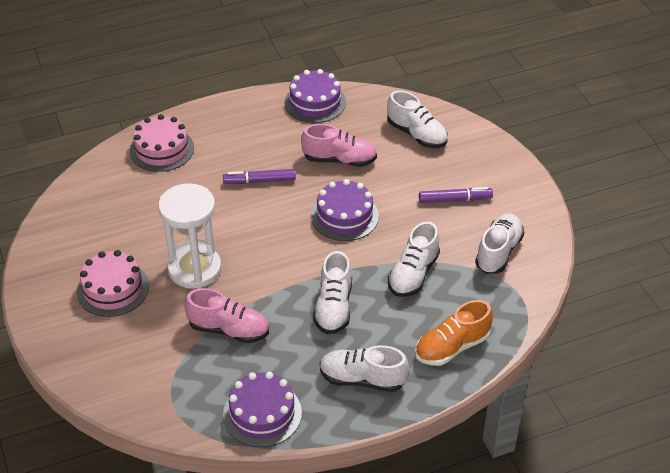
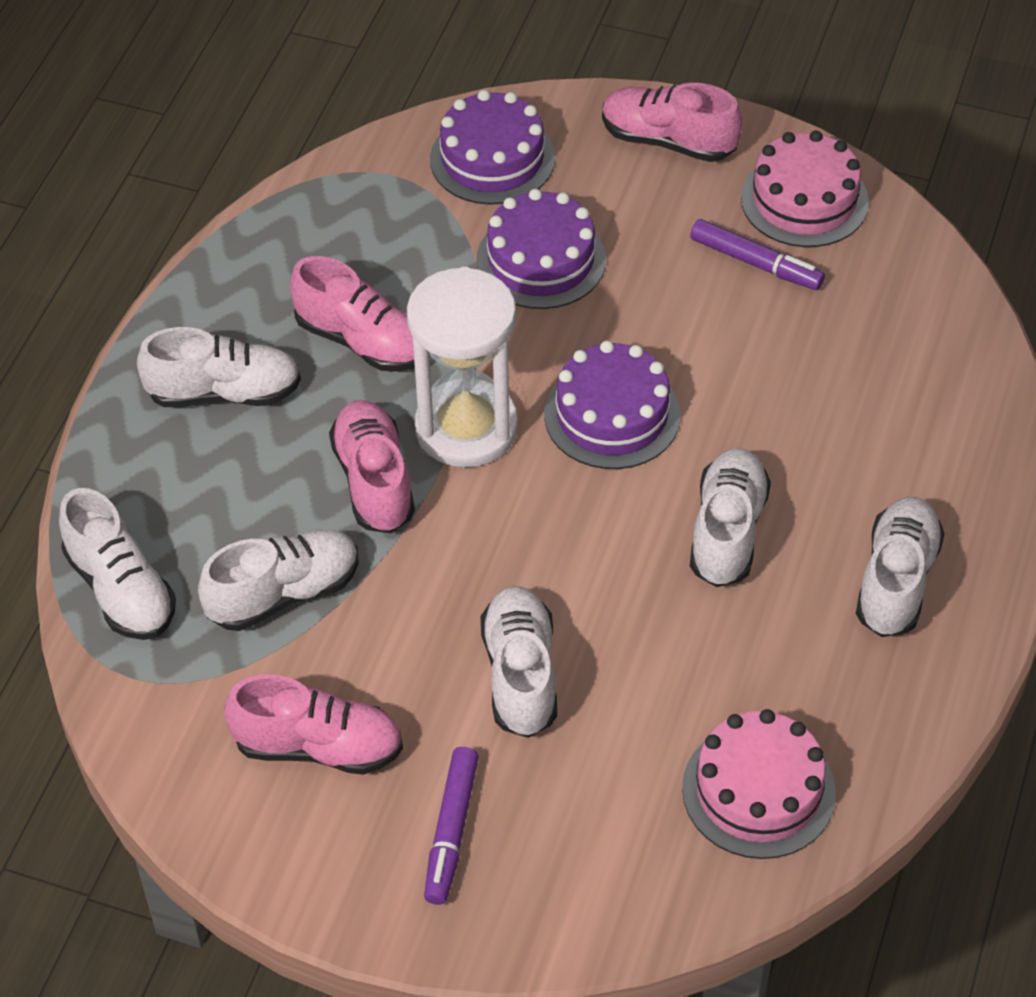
orange shoe: [415,300,493,366] = 1 -> none = 0
pink shoe: [184,288,269,343] [301,124,377,167] = 2 -> [224,675,403,775] [290,256,415,372] [329,400,415,533] [602,83,742,162] = 4
white shoe: [313,251,352,334] [320,345,409,392] [387,90,448,148] [388,221,440,297] [475,213,524,274] = 5 -> [59,488,176,640] [137,327,301,407] [198,530,359,631] [480,586,557,738] [690,448,771,587] [856,497,945,637] = 6

